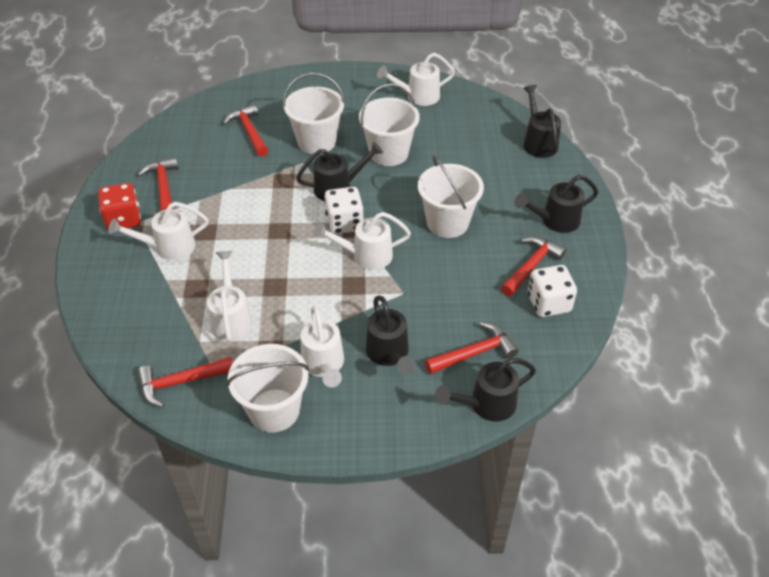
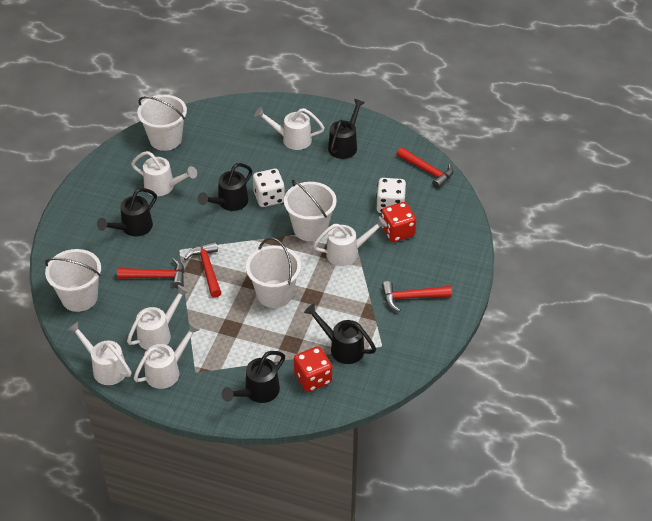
red dice: [98,183,141,230] = 1 -> [294,346,332,392] [381,202,416,242] = 2
red hammer: [137,357,233,407] [138,157,179,211] [223,104,268,157] [425,322,519,374] [501,236,566,296] = 5 -> [117,258,184,288] [184,241,221,298] [382,281,452,312] [397,147,454,189] = 4
white watering can: [108,202,209,260] [207,251,253,342] [300,306,344,388] [313,212,411,270] [377,53,455,106] = 5 -> [67,321,132,385] [127,285,189,350] [131,151,197,196] [134,322,200,389] [254,107,325,150] [313,216,387,266] = 6

